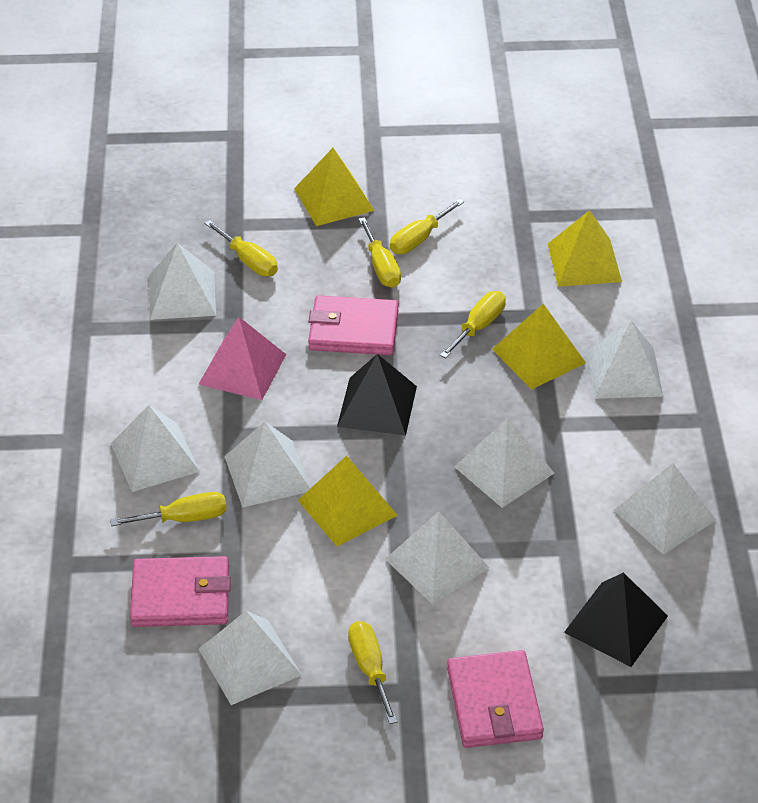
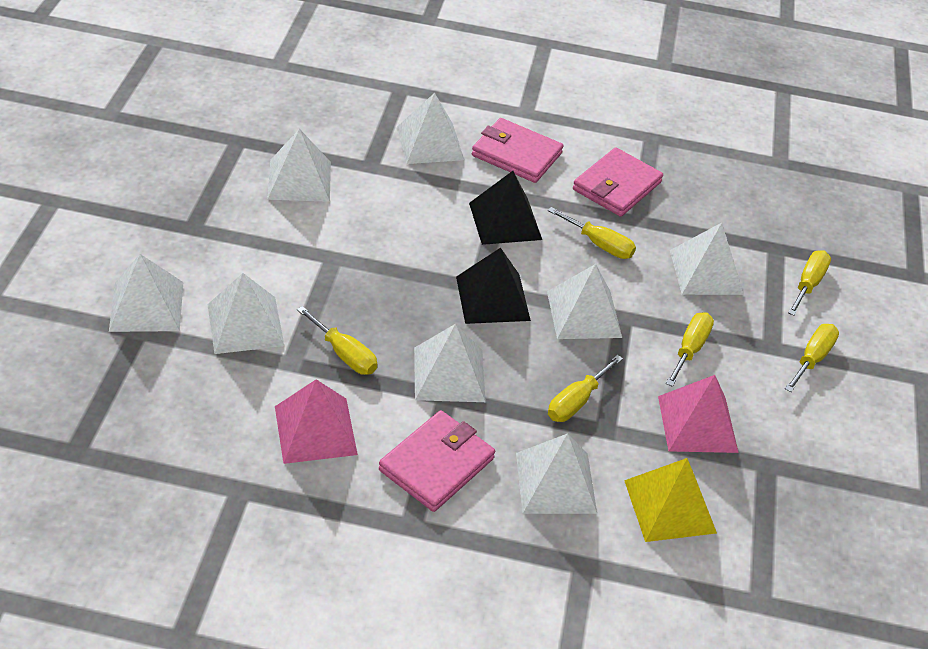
pink pyramid: [198,317,286,400] = 1 -> [275,379,358,464] [658,375,739,453] = 2
yellow pyramid: [294,148,375,226] [298,456,398,546] [492,304,586,390] [548,210,622,287] = 4 -> [624,458,717,542] = 1

